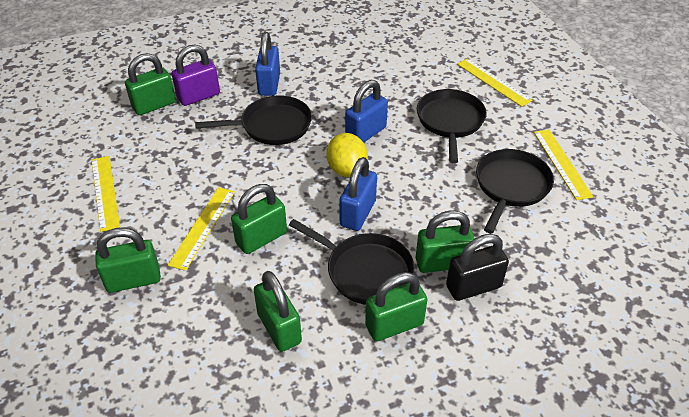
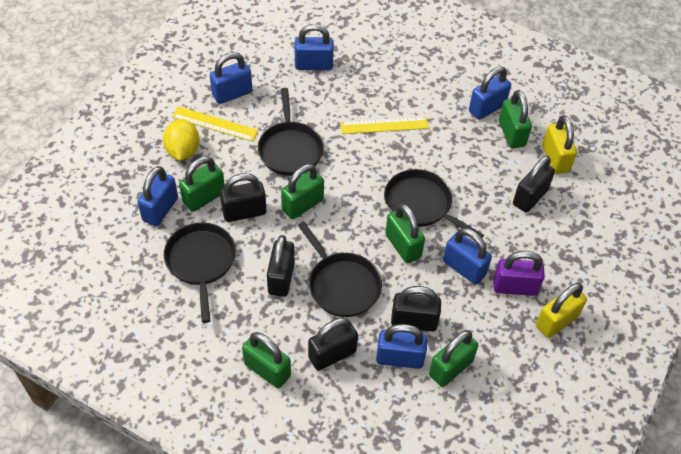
black padlock: [446,234,509,301] = 1 -> [220,173,266,222] [267,235,295,297] [308,318,358,371] [391,286,441,331] [513,156,555,212] = 5
blue padlock: [255,32,280,96] [339,157,377,231] [345,80,388,142] = 3 -> [137,166,178,226] [210,52,252,104] [295,24,334,70] [376,324,427,369] [443,228,492,284] [469,67,511,120] = 6
yellow padlock: none = 0 -> [536,283,587,338] [542,115,577,174] = 2
yellow ruler: [91,156,120,232] [168,187,235,271] [457,58,532,107] [534,130,593,200] = 4 -> [172,106,259,142] [340,117,429,134] = 2

